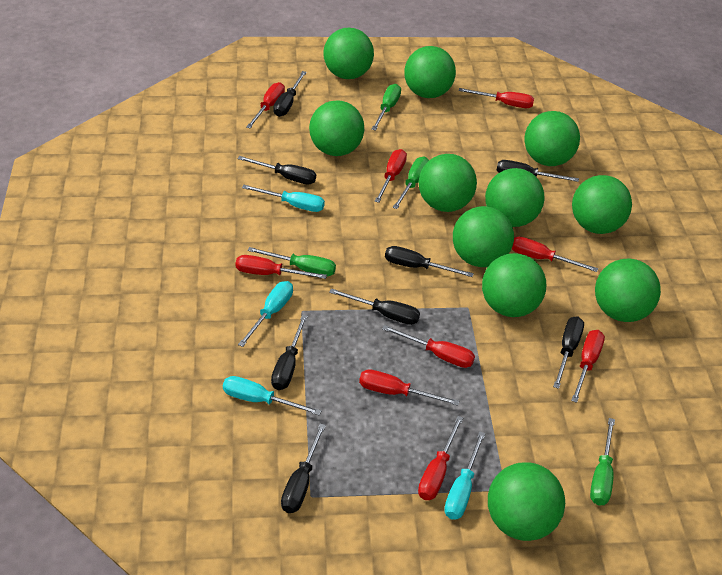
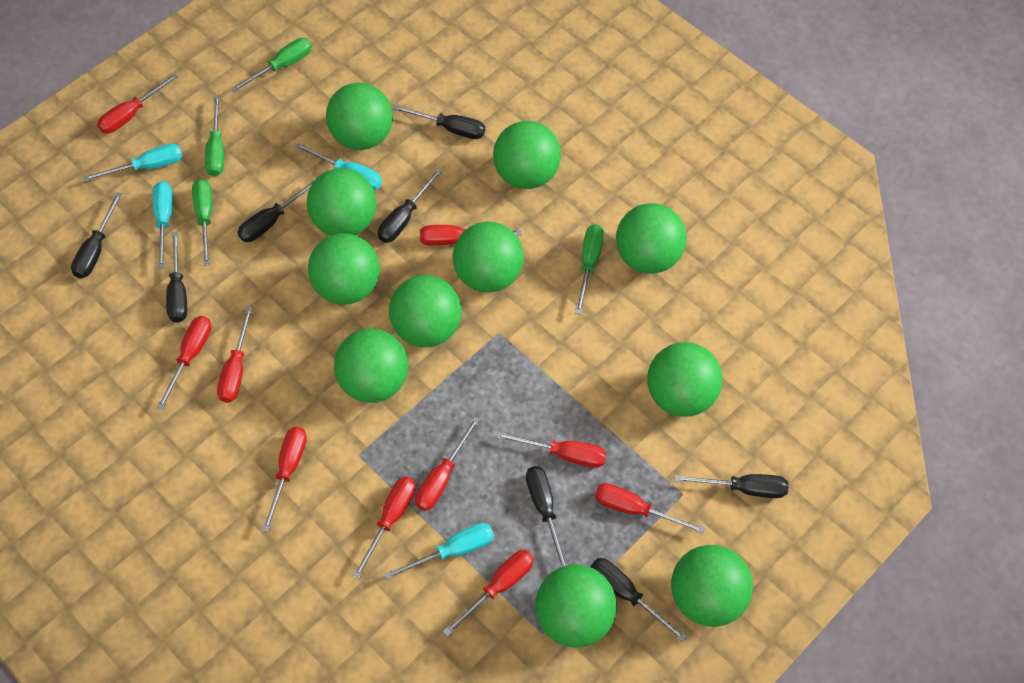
red screwdriver: [235,255,327,279] [246,82,285,128] [359,369,459,406] [374,149,407,203] [382,325,475,368] [418,416,463,500] [459,88,534,108] [512,237,598,272] [571,330,605,403] = 9 -> [97,73,179,134] [157,316,212,410] [217,306,253,403] [262,427,307,532] [353,476,416,579] [415,416,480,511] [420,225,522,246] [442,550,534,637] [496,432,606,468] [595,483,705,534] = 10

